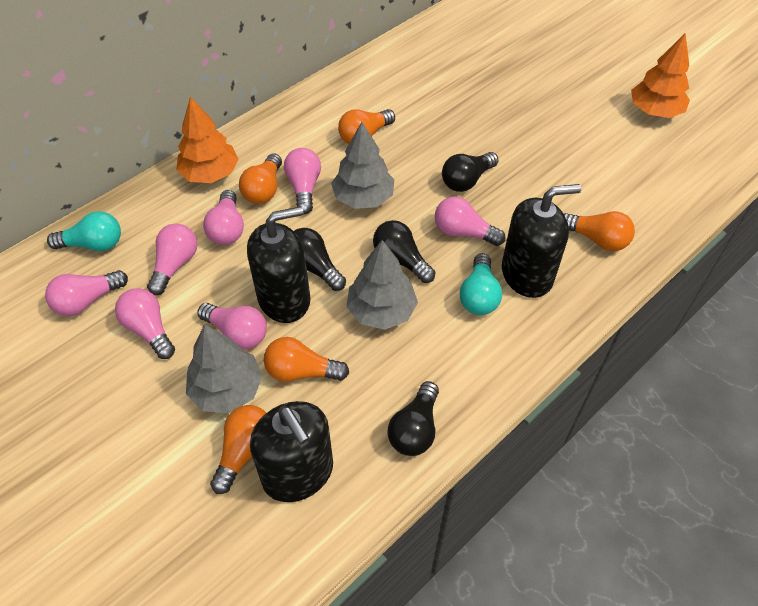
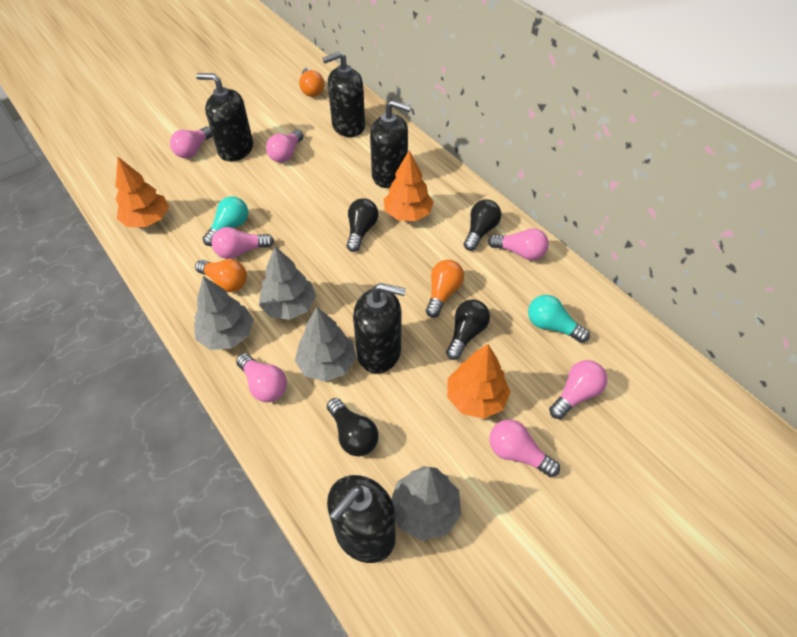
black soap dispenser: [247,206,310,323] [250,401,333,502] [502,184,581,298] = 3 -> [196,73,253,162] [322,51,365,137] [327,475,396,563] [353,283,406,374] [370,100,411,188] = 5
grey tree: [186,324,263,413] [331,122,394,209] [346,240,418,330] = 3 -> [194,276,254,350] [259,246,316,320] [295,307,356,382] [391,466,461,541] = 4
orange light bulb: [210,405,266,494] [239,153,282,204] [264,337,349,382] [338,109,395,144] [564,211,635,251] = 5 -> [195,259,247,292] [299,68,324,97] [426,260,464,318] = 3
orange tree: [176,97,239,183] [631,33,690,118] = 2 -> [116,157,169,227] [384,150,434,221] [447,344,511,419] = 3

